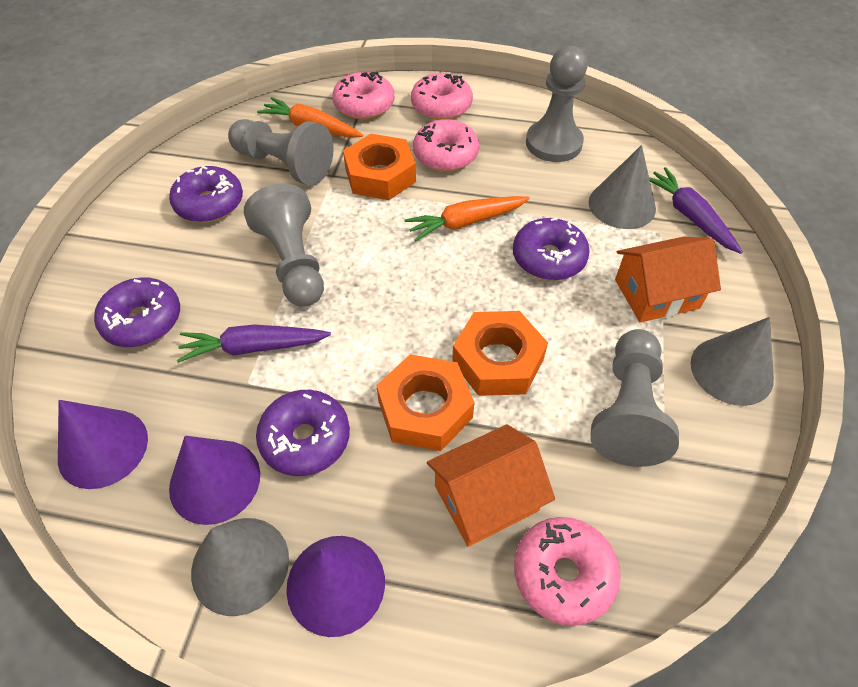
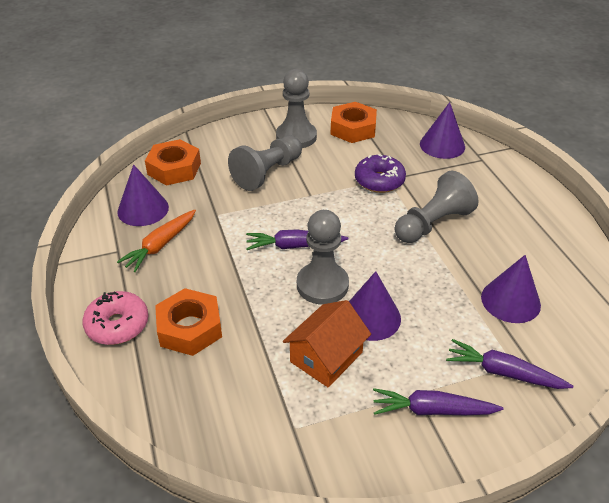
grey cone: [191,518,289,616] [589,145,656,229] [691,317,774,406] = 3 -> none = 0
orange carrot: [257,97,363,138] [404,196,530,242] = 2 -> [117,210,196,272] = 1
orange house: [427,424,555,547] [615,237,721,322] = 2 -> [283,300,371,387] = 1
pink donut: [332,72,394,119] [411,73,473,120] [413,119,479,171] [514,517,621,626] = 4 -> [82,291,149,345] = 1
purple carrot: [177,324,331,363] [649,167,743,254] = 2 -> [246,229,349,250] [373,388,504,415] [446,339,573,389] = 3
purple cone: [58,400,148,489] [169,436,260,525] [286,536,385,637] = 3 -> [117,164,169,226] [349,271,401,341] [420,102,465,159] [481,255,541,323] = 4
purple donut: [94,277,180,347] [169,166,243,223] [256,390,350,476] [513,218,590,280] = 4 -> [355,154,406,193] = 1

